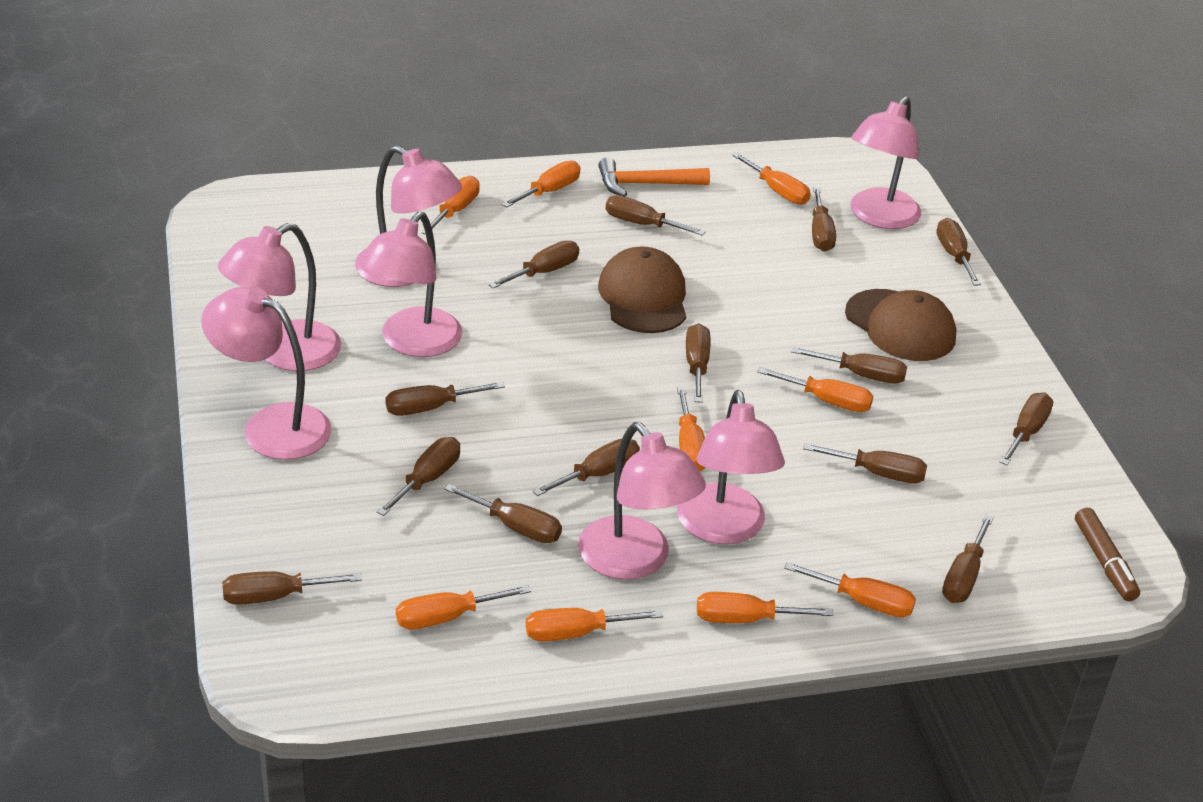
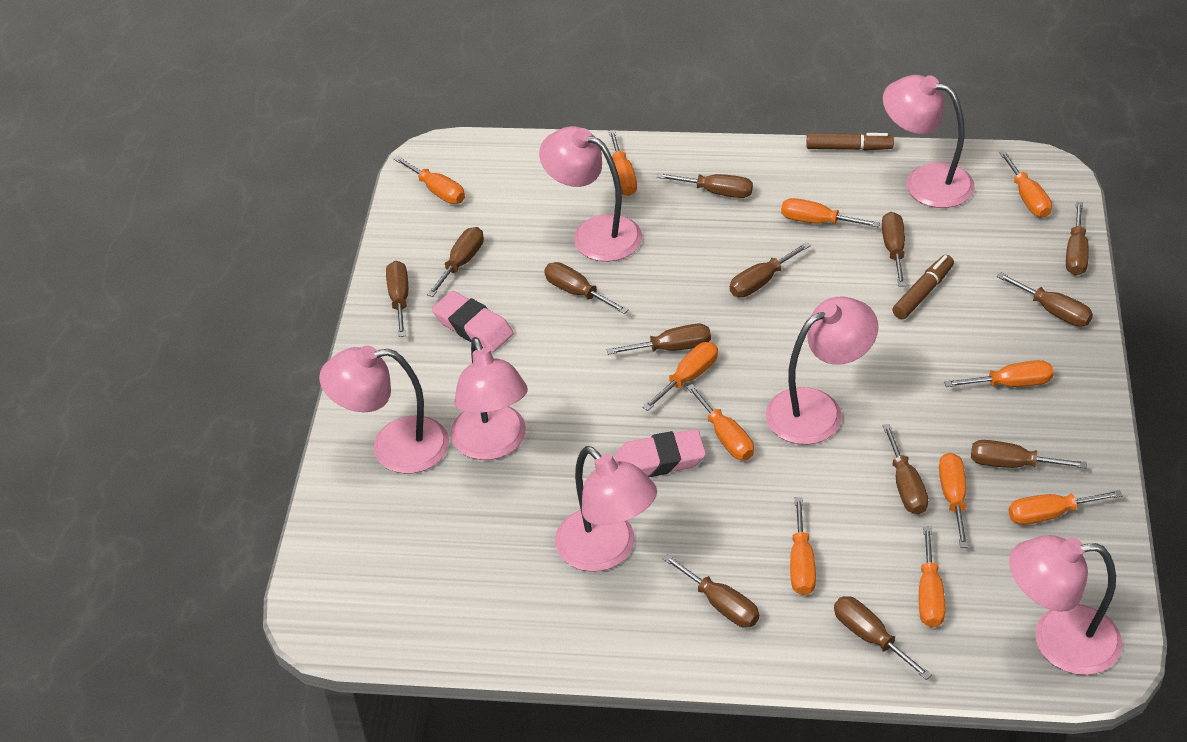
brown cap: [598,246,687,333] [845,289,957,361] = 2 -> none = 0
brown marker: [1075,508,1140,601] = 1 -> [806,133,894,151] [892,255,954,319] = 2
brown screwdriver: [222,571,362,605] [377,437,460,516] [385,382,505,416] [444,484,562,543] [488,241,579,288] [533,439,640,496] [606,195,706,236] [686,324,710,403] [791,347,907,384] [803,443,927,483] [812,187,836,252] [937,218,981,286] [942,515,994,603] [1000,392,1053,465] = 14 -> [386,261,408,337] [427,227,484,297] [544,262,629,314] [606,324,711,355] [657,173,753,198] [663,554,759,628] [730,242,811,297] [834,596,932,680] [882,212,906,287] [883,424,928,514] [971,440,1087,468] [997,272,1093,327] [1066,202,1089,275] = 13
orange hammer: [598,157,710,197] = 1 -> none = 0
orange screwdriver: [396,585,531,629] [421,176,480,235] [502,160,581,208] [526,608,663,642] [677,387,705,471] [697,592,833,623] [732,152,811,205] [758,367,873,412] [784,562,916,617] = 9 -> [394,156,465,204] [609,130,637,196] [642,342,718,411] [686,384,754,460] [781,198,880,227] [790,497,816,595] [919,526,945,628] [939,453,968,548] [944,360,1054,387] [999,151,1052,218] [1008,490,1123,525] = 11
pink eraser: none = 0 -> [432,291,514,352] [615,429,706,477] = 2

